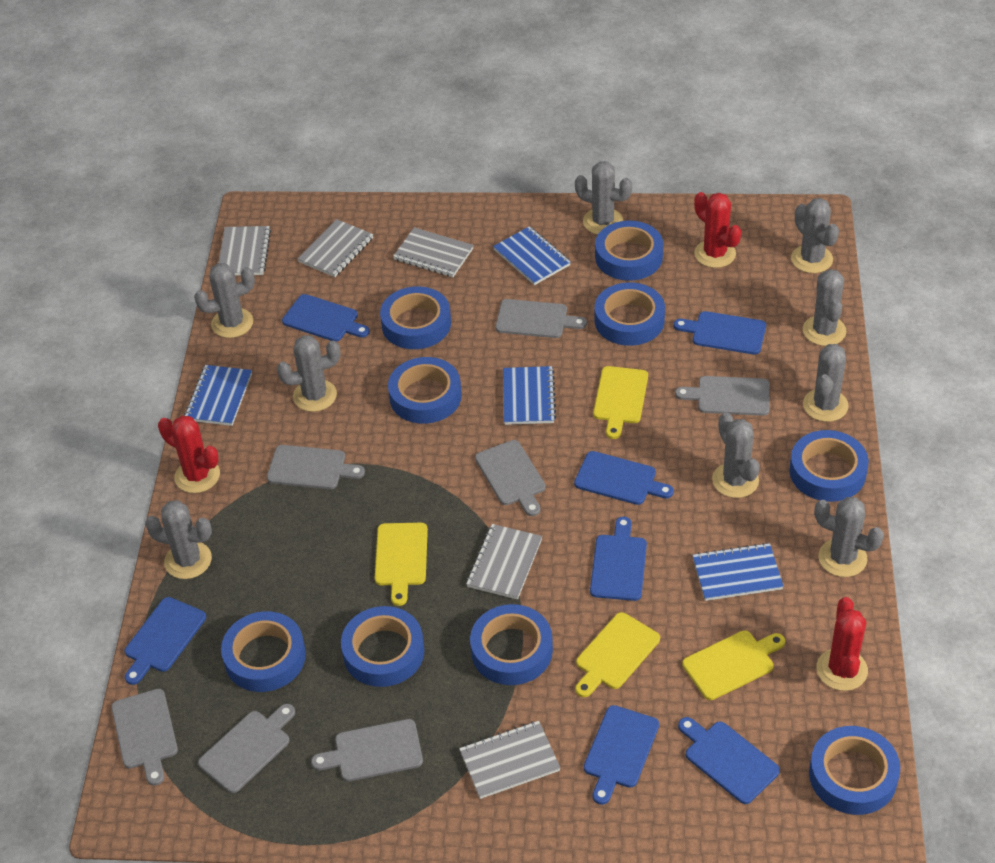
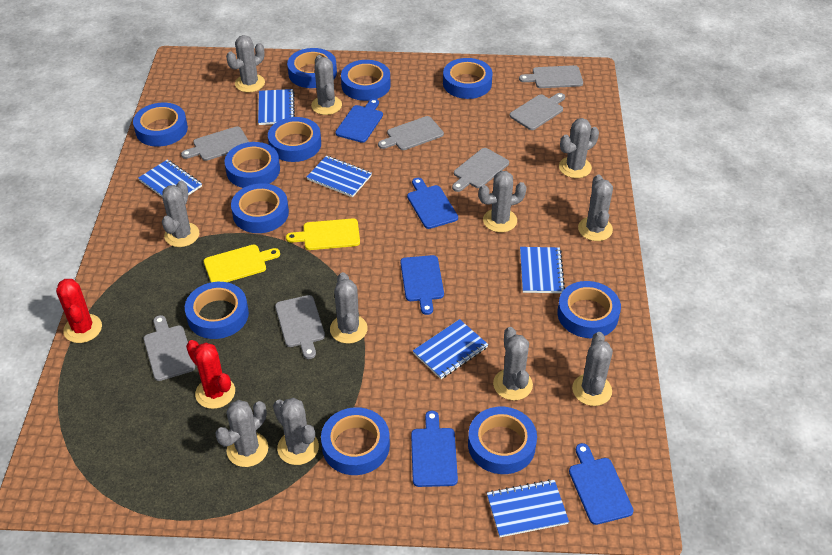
blue cutting board: [125,597,206,685] [282,294,370,342] [574,451,674,505] [584,705,659,805] [590,517,647,601] [674,311,766,355] [678,717,780,804] = 7 -> [335,99,383,143] [400,255,444,315] [407,178,458,229] [411,411,458,487] [569,443,634,525] = 5
blue notebook: [184,365,252,426] [493,226,571,285] [503,366,556,425] [693,543,784,601] = 4 -> [138,160,202,197] [258,89,295,125] [307,156,372,197] [413,319,488,379] [487,479,569,537] [520,247,565,293] = 6
blue tape: [221,611,306,692] [341,606,424,687] [380,286,451,349] [388,357,462,424] [470,604,553,685] [595,221,663,281] [595,282,665,346] [789,430,869,502] [809,726,900,815] = 9 -> [133,103,188,147] [185,282,249,339] [225,142,280,188] [231,183,289,233] [268,117,321,162] [287,48,337,88] [321,407,390,475] [341,60,390,101] [443,58,493,99] [468,407,537,474] [557,281,621,338] = 11
grey cactus: [145,500,212,579] [194,263,255,338] [277,335,340,412] [575,161,632,235] [712,412,760,498] [791,198,839,273] [803,269,846,346] [803,344,849,422] [814,497,884,577] = 9 -> [162,181,199,247] [215,400,268,467] [226,35,265,93] [273,398,319,465] [311,55,342,115] [330,272,368,344] [478,171,527,232] [493,327,533,400] [559,118,599,178] [572,332,613,406] [578,175,613,241] = 11
grey notebook: [219,226,271,275] [297,219,373,277] [393,227,474,277] [459,721,560,799] [466,524,542,600] = 5 -> none = 0
red cactus: [158,416,220,493] [694,192,741,268] [817,597,868,691] = 3 -> [56,279,102,343] [186,340,235,409] = 2
yellow cutting board: [375,523,428,606] [575,612,660,697] [593,366,648,439] [682,630,785,700] = 4 -> [204,245,280,282] [286,218,360,250] = 2

